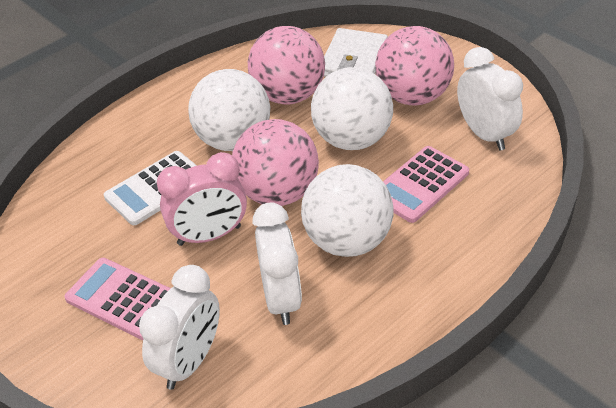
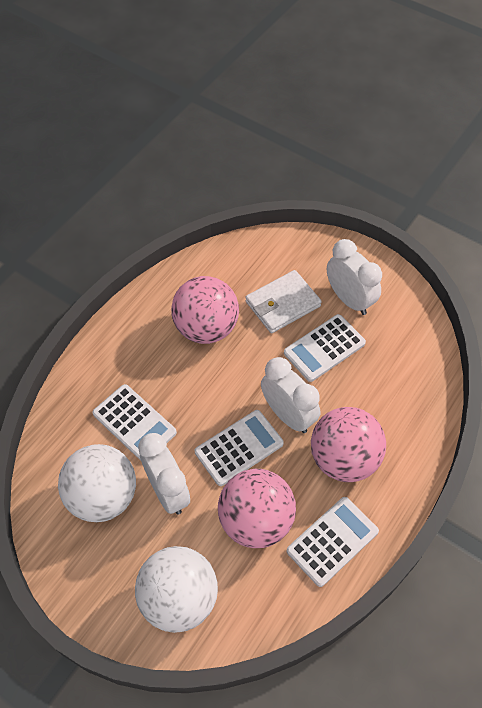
pink calculator: [64,258,171,340] [383,146,469,223] = 2 -> none = 0
pink clock: [157,152,247,246] = 1 -> none = 0
white ball: [188,69,270,151] [301,164,394,257] [311,67,393,150] = 3 -> [58,444,136,522] [135,546,218,633] = 2
white calculator: [104,151,197,225] = 1 -> [92,384,177,461] [195,410,284,486] [284,314,366,382] [287,497,379,587] = 4

